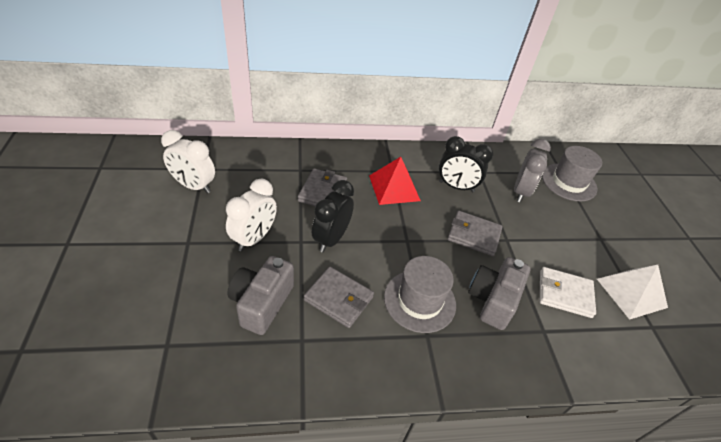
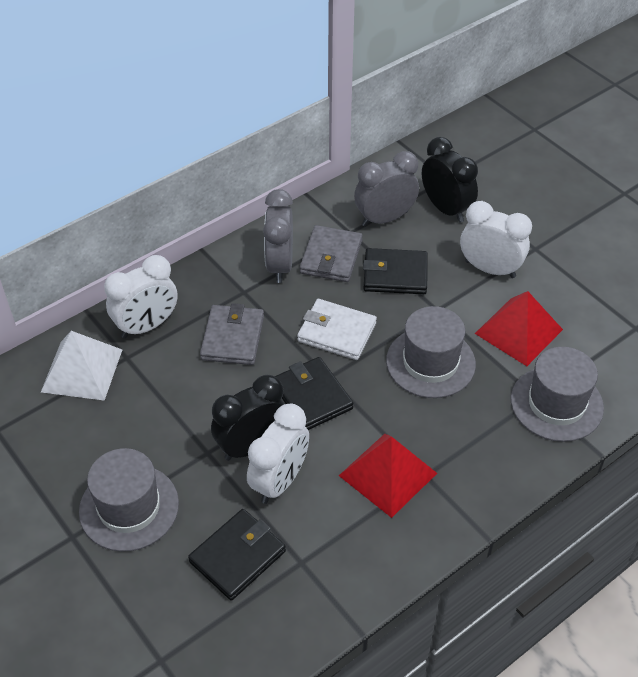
black wallet: none = 0 -> [188,509,286,601] [275,357,353,430] [363,248,428,294] = 3
grey camera: [227,256,294,335] [468,257,531,330] = 2 -> none = 0
grey clock: [514,139,551,202] = 1 -> [263,189,293,283] [354,151,419,227] = 2
grey hat: [384,256,456,333] [542,146,602,201] = 2 -> [79,448,179,552] [386,306,476,398] [511,347,604,442] = 3
grey wallet: [298,168,347,206] [304,267,374,328] [448,211,503,256] = 3 -> [200,303,264,365] [300,225,363,282] = 2
red pyramid: [369,157,421,205] = 1 -> [339,434,437,518] [475,291,563,366] = 2
white clock: [161,130,215,193] [226,179,277,252] = 2 -> [104,255,178,338] [247,404,309,504] [460,201,532,278] = 3

